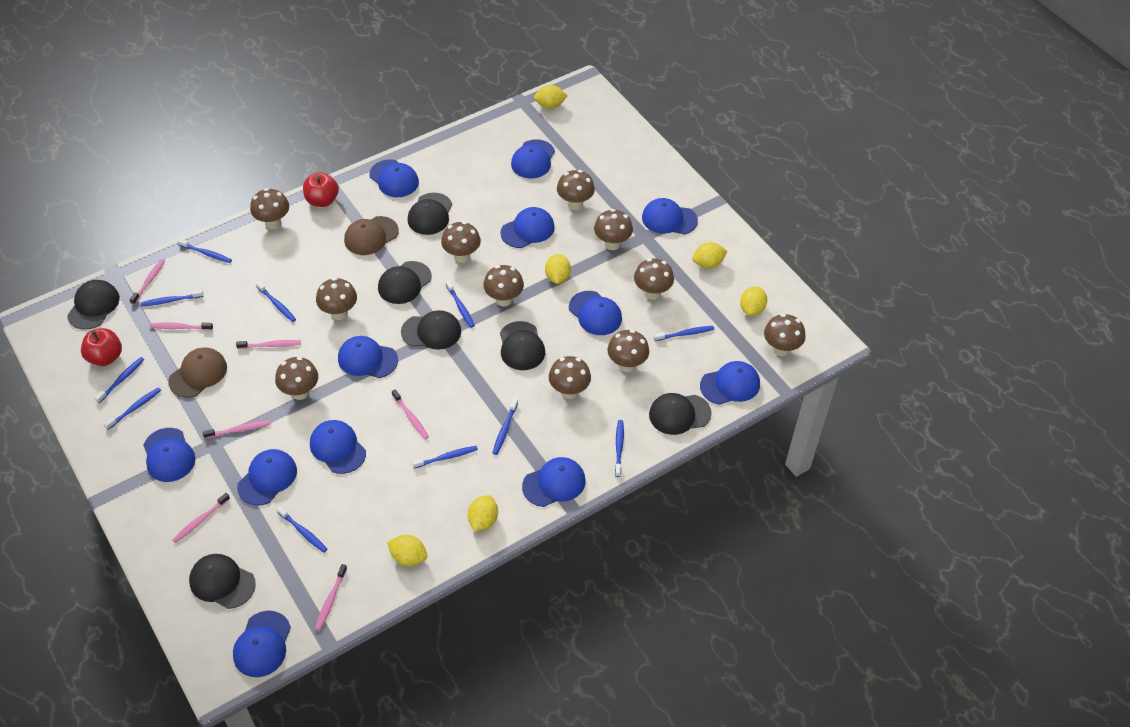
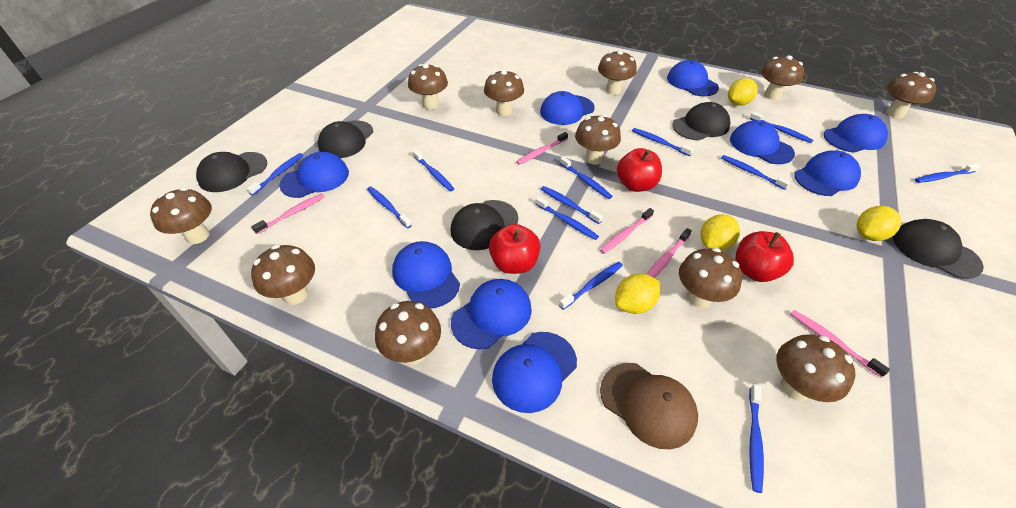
black cap: [67,280,120,330] [189,554,256,609] [378,261,432,304] [401,310,461,350] [408,193,452,235] [500,321,545,370] [649,393,712,435] = 7 -> [196,152,267,192] [318,120,373,158] [451,200,518,250] [672,102,731,140] [893,219,984,279] = 5
blue cap: [143,428,195,482] [233,611,291,677] [237,449,297,506] [310,420,366,474] [338,336,398,378] [369,159,419,197] [500,207,555,248] [511,139,555,179] [522,457,586,507] [569,291,622,335] [642,198,698,234] [700,361,760,405] = 12 -> [279,152,349,198] [392,241,460,309] [451,279,532,350] [492,332,577,413] [540,91,595,125] [667,60,719,96] [730,120,795,164] [794,150,861,196] [824,114,888,153] = 9
blue toothbrush: [95,357,144,403] [104,387,161,430] [141,290,203,307] [178,239,232,263] [256,281,296,322] [276,506,327,553] [412,446,478,468] [446,280,475,328] [493,399,518,455] [615,420,624,477] [654,326,714,341] = 11 -> [247,153,303,196] [367,186,412,228] [413,150,454,192] [536,197,599,240] [541,186,603,224] [559,262,623,310] [560,156,612,199] [632,128,694,156] [721,155,791,190] [749,384,764,493] [750,112,813,143] [915,164,980,183] = 12
brown cap: [168,348,227,398] [344,216,399,255] = 2 -> [600,363,698,449] = 1
pink toothbrush: [130,259,166,305] [150,323,213,330] [172,493,230,543] [203,420,271,439] [236,340,301,349] [315,564,347,631] [392,389,429,439] = 7 -> [251,193,325,234] [516,132,568,165] [600,208,654,254] [647,228,692,278] [790,310,890,378] = 5
red apple: [81,328,122,366] [303,172,339,207] = 2 -> [489,224,541,274] [617,148,662,192] [735,231,794,282] = 3
yellow lemon: [387,535,427,566] [468,495,498,532] [534,85,568,109] [545,254,571,284] [692,242,727,268] [740,286,767,316] = 6 -> [615,274,660,314] [701,214,740,251] [728,78,758,106] [857,206,901,241] = 4

